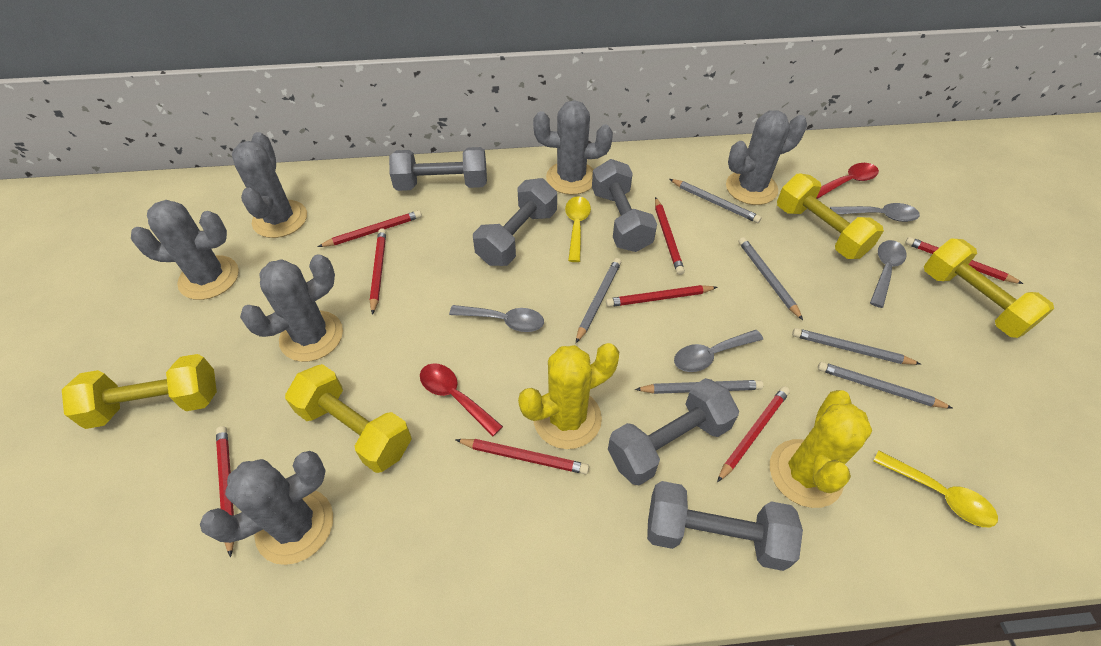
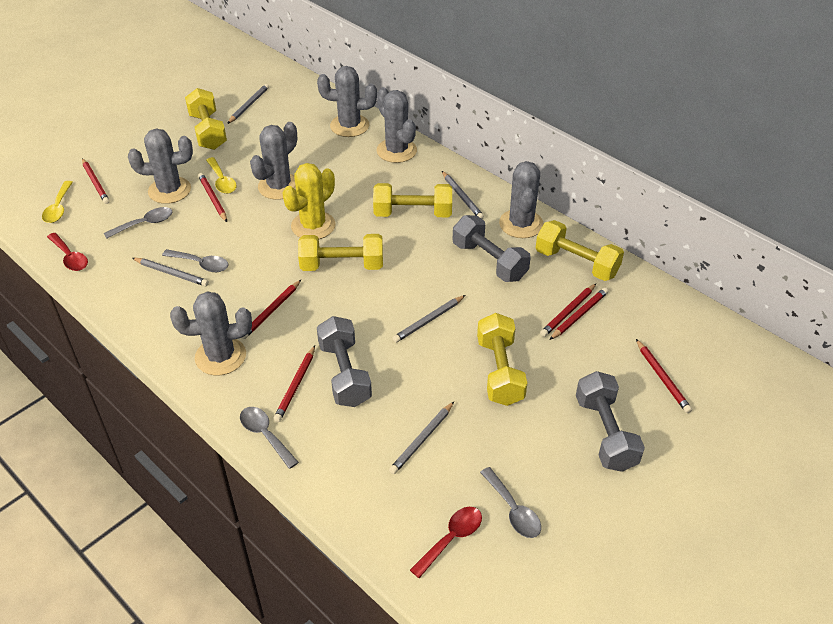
grey dumbbell: [389,147,487,191] [473,178,557,266] [592,159,657,252] [608,378,739,486] [647,481,803,571] = 5 -> [317,316,372,407] [453,215,531,282] [576,371,645,472] = 3
grey pencil: [576,258,621,343] [635,380,763,394] [670,179,762,223] [739,237,803,320] [792,328,920,365] [818,362,953,409] = 6 -> [132,258,209,286] [227,84,269,124] [389,402,454,474] [393,295,465,343] [442,171,484,219] = 5
red pencil: [216,426,234,558] [318,210,422,247] [370,228,386,315] [455,439,589,474] [606,285,717,307] [655,197,685,275] [717,386,790,482] [905,237,1023,284] = 8 -> [82,158,110,204] [198,173,227,222] [242,280,301,339] [273,346,315,422] [540,284,596,337] [550,288,608,340] [636,339,692,413] = 7
yellow cactus: [518,343,619,449] [770,390,872,508] = 2 -> [282,163,336,239] = 1
yellow dumbbell: [62,354,217,429] [285,364,412,473] [777,173,884,259] [924,239,1054,338] = 4 -> [185,88,227,150] [298,234,383,271] [373,183,452,217] [477,313,527,406] [536,220,624,281] = 5

